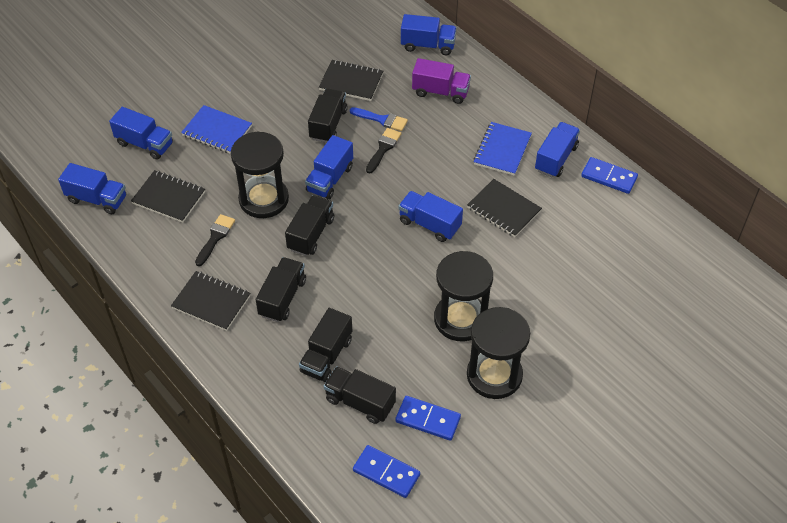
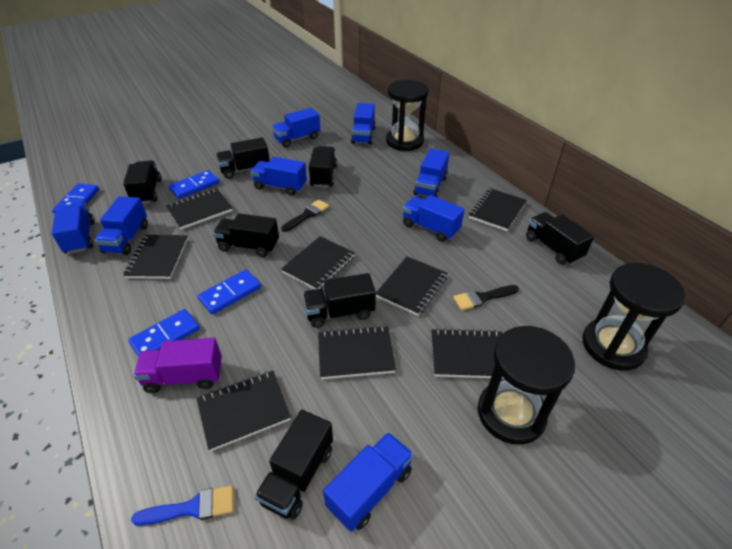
black notebook: [131,170,205,223] [171,271,250,331] [319,60,383,101] [467,179,542,237] = 4 -> [123,235,188,279] [166,189,233,230] [196,371,291,452] [281,236,355,289] [318,325,396,379] [376,256,448,316] [431,328,504,379] [469,188,527,231] = 8
black truck: [256,257,306,322] [285,195,334,256] [299,308,352,382] [308,88,348,143] [324,366,396,424] = 5 -> [123,160,162,204] [213,213,279,257] [216,137,270,179] [255,410,333,520] [303,273,376,328] [309,146,337,187] [526,212,594,265] = 7
blue domino: [353,445,420,498] [395,396,461,441] [581,157,638,194] = 3 -> [52,184,99,214] [128,309,200,357] [168,170,219,199] [198,270,261,314] = 4
blue notebook: [181,105,252,154] [473,122,532,176] = 2 -> none = 0
blue truck: [58,163,126,214] [109,107,173,160] [305,135,353,200] [398,191,463,242] [401,14,457,55] [535,122,580,177] = 6 -> [52,202,95,254] [94,196,148,255] [251,157,307,196] [272,108,320,148] [323,432,414,532] [351,103,376,145] [402,195,464,242] [414,149,449,197] = 8

